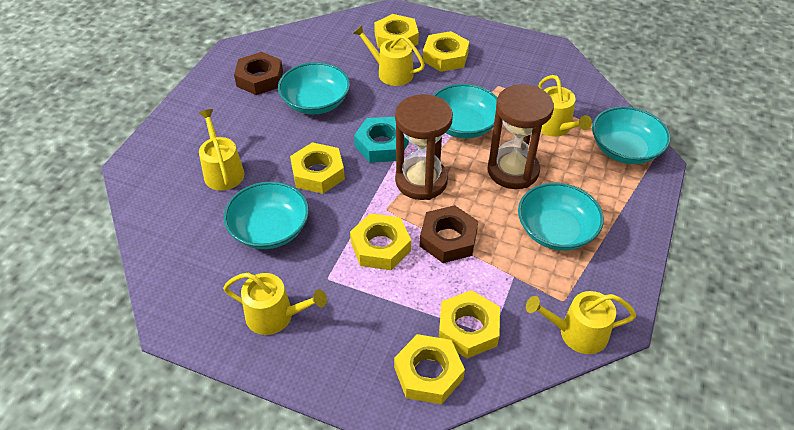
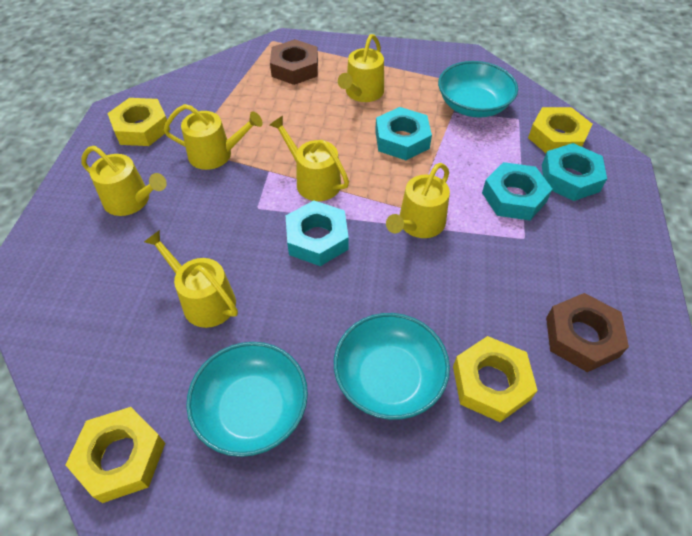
brown hourglass: [395,94,453,200] [488,84,554,189] = 2 -> none = 0
turquoise bowl: [224,181,309,249] [278,62,350,114] [433,84,497,138] [518,183,604,251] [592,106,671,164] = 5 -> [186,342,308,457] [334,313,450,420] [438,61,518,118] = 3
turquoise nut: [354,117,409,163] = 1 -> [286,200,349,266] [375,107,432,160] [482,162,552,221] [542,143,607,201] = 4
yellow nut: [290,142,345,194] [350,213,411,270] [374,14,419,49] [394,334,465,405] [423,31,469,72] [439,290,500,359] = 6 -> [65,407,165,503] [107,98,170,146] [453,336,538,422] [528,107,592,153] = 4
yellow watering can: [199,109,244,191] [223,273,327,335] [353,25,425,86] [526,291,636,354] [539,75,592,137] = 5 -> [81,146,167,216] [144,230,238,328] [163,104,263,170] [270,116,349,201] [338,34,384,102] [386,163,450,238] = 6

